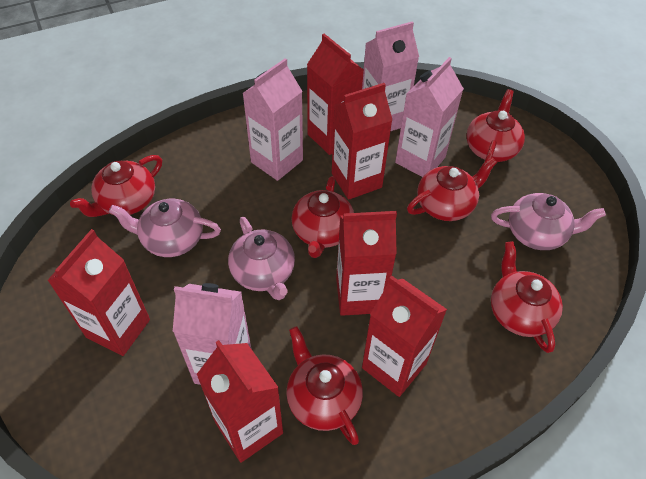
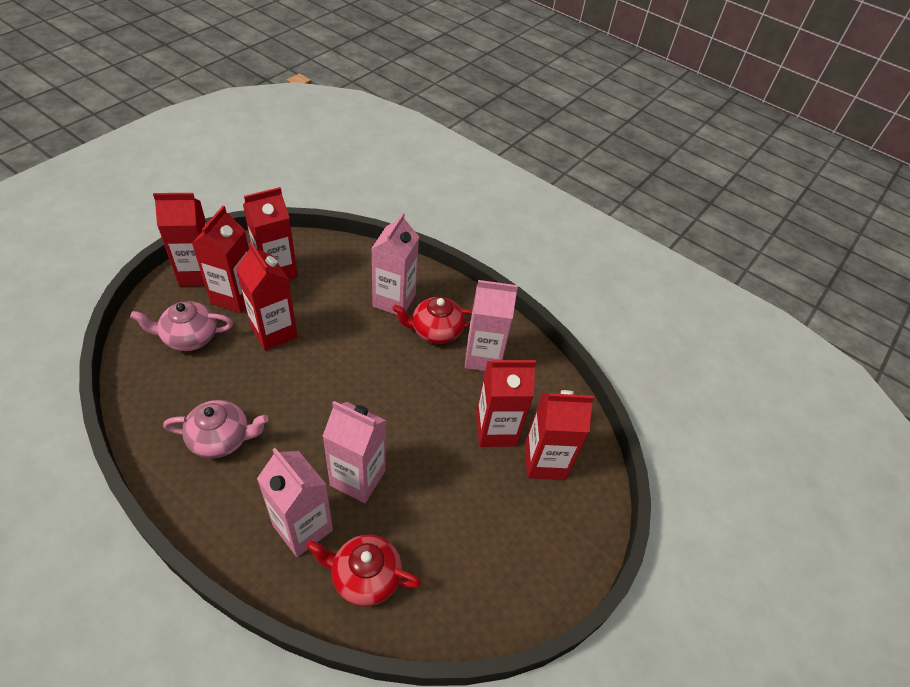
pink teapot: [109,199,221,257] [228,217,295,300] [491,193,606,250] = 3 -> [130,301,233,351] [163,400,269,459] = 2
red teapot: [70,155,162,217] [286,326,363,445] [291,176,354,258] [407,157,497,221] [466,89,525,163] [491,241,563,353] = 6 -> [306,534,421,607] [392,297,472,344] = 2

